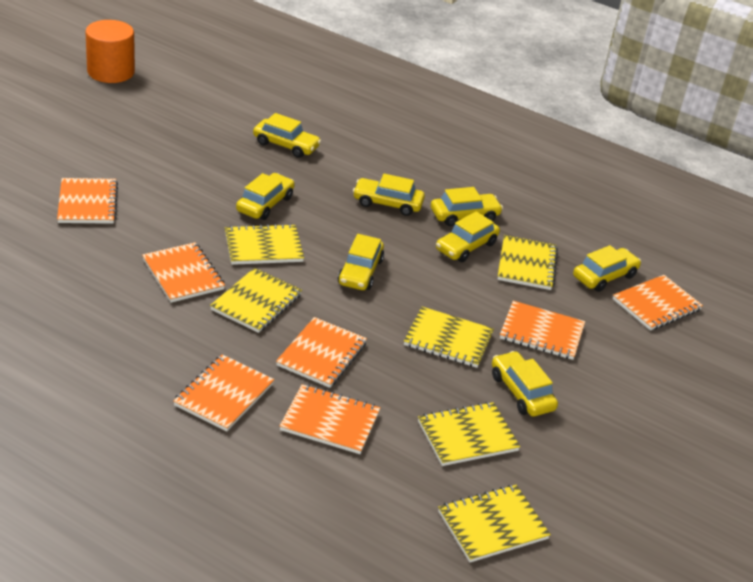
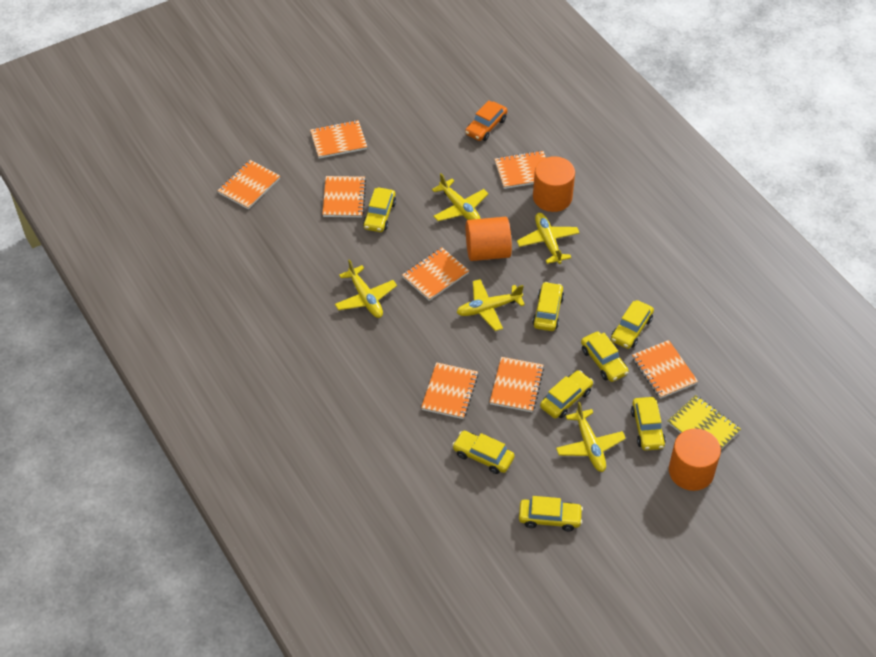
orange car: none = 0 -> [465,100,508,141] = 1
orange cylinder: [85,20,135,83] = 1 -> [466,217,512,261] [533,156,575,212] [669,428,721,491] = 3
orange notebook: [57,178,118,224] [142,242,225,303] [173,354,274,432] [276,317,367,388] [280,384,380,454] [500,301,585,360] [613,275,703,331] = 7 -> [217,160,280,209] [310,120,367,158] [322,176,366,217] [402,248,469,301] [421,362,479,419] [490,357,544,412] [495,151,546,189] [632,340,698,399] = 8
yellow notebook: [210,268,302,333] [225,224,304,265] [404,307,494,368] [418,402,520,466] [438,485,551,562] [497,235,558,290] = 6 -> [668,395,741,449] = 1
yellow plane: none = 0 -> [335,259,397,318] [432,173,489,221] [456,279,525,331] [517,213,580,264] [556,402,626,472] = 5

